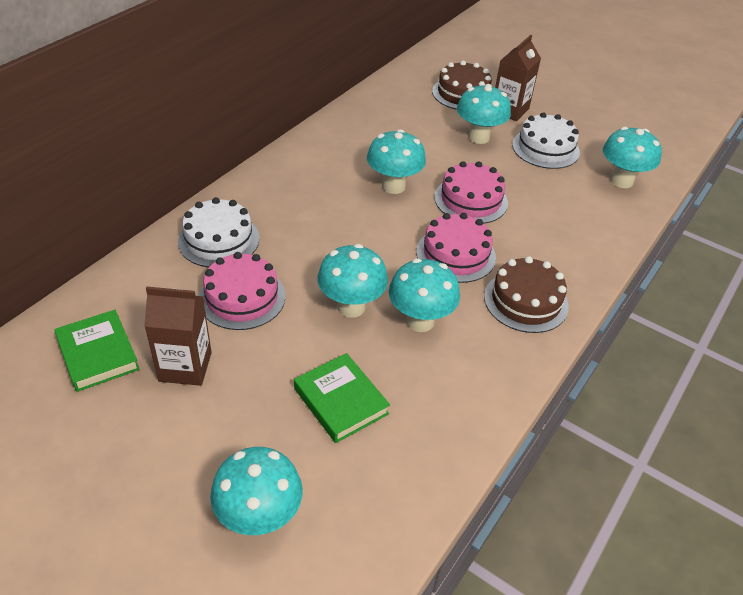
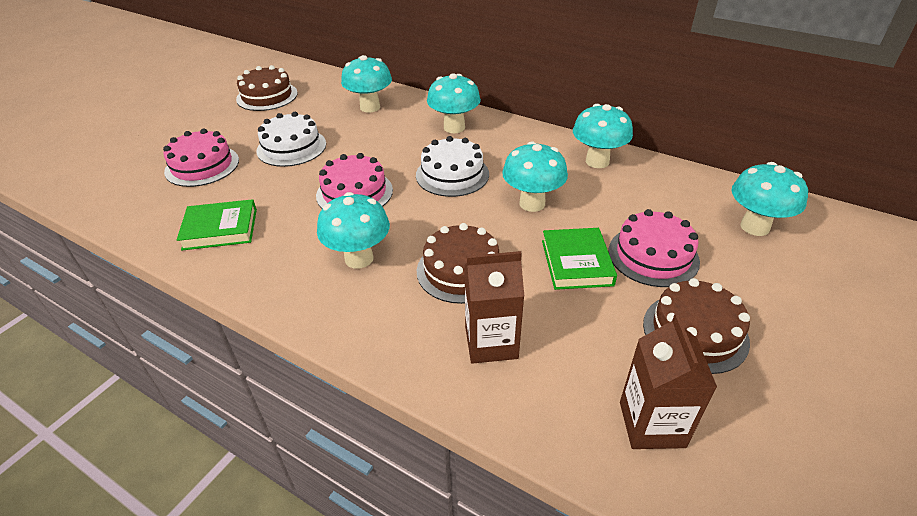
brown cake: [432,60,492,110] [484,256,569,333] = 2 -> [236,65,298,111] [417,223,499,304] [643,278,750,374] = 3

